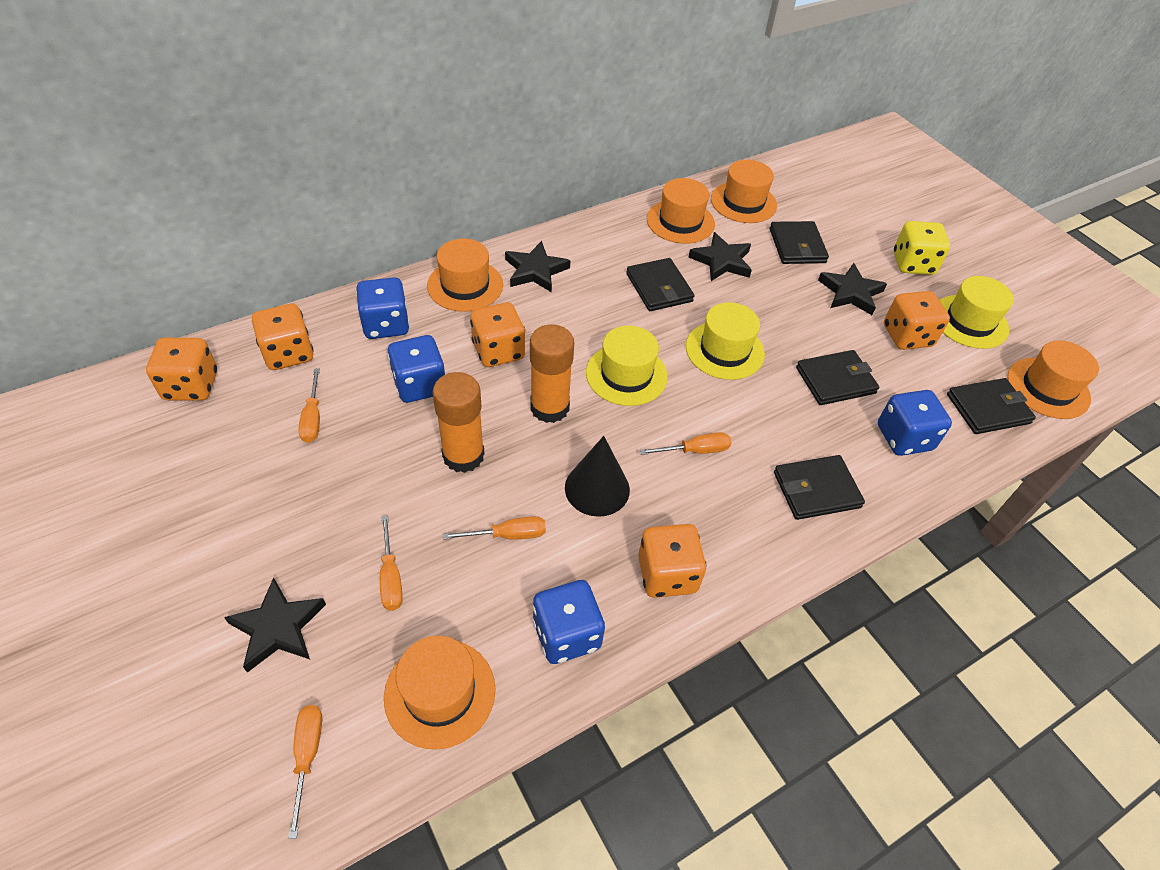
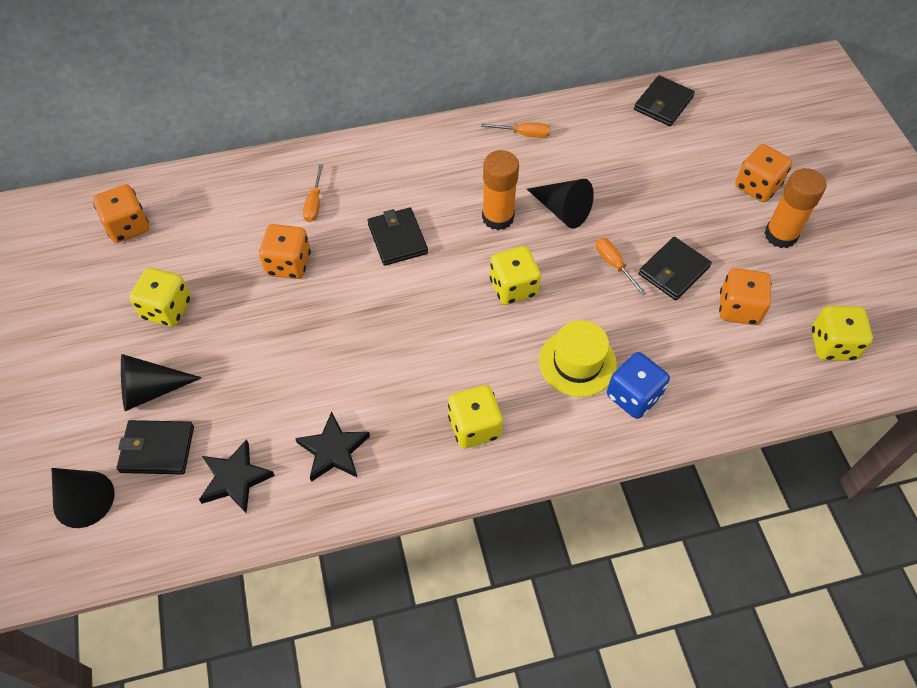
black cone: [565,436,630,517] = 1 -> [51,468,115,528] [121,354,202,411] [527,179,594,229] = 3
black star: [224,577,326,673] [505,241,570,293] [688,232,752,281] [818,263,887,315] = 4 -> [199,439,275,513] [295,411,370,482] = 2
black wallet: [626,258,695,311] [770,221,829,264] [774,455,865,520] [796,350,879,405] [947,378,1036,434] = 5 -> [117,420,194,474] [368,208,428,266] [634,75,695,126] [639,237,712,300] = 4
blue dice: [356,277,409,339] [387,335,445,403] [533,580,605,664] [878,390,952,456] = 4 -> [607,352,670,419] = 1
orange dice: [146,338,217,401] [252,304,314,370] [470,302,525,367] [638,524,706,598] [884,291,950,350] = 5 -> [93,184,149,243] [259,224,311,279] [719,268,772,325] [735,144,792,202] = 4
orange hat: [384,636,496,749] [427,239,503,312] [647,178,715,244] [711,160,777,223] [1007,340,1099,419] = 5 -> none = 0
orange screwdriver: [288,705,322,839] [298,368,320,443] [380,515,403,611] [443,516,546,540] [640,432,731,455] = 5 -> [303,164,323,222] [481,123,550,138] [596,238,646,296] = 3
yellow dice: [894,221,950,275] = 1 -> [130,268,191,327] [448,385,503,448] [490,246,541,305] [812,306,873,361] = 4
yellow hat: [586,326,668,406] [686,302,765,380] [940,276,1014,349] = 3 -> [539,320,617,397] = 1

